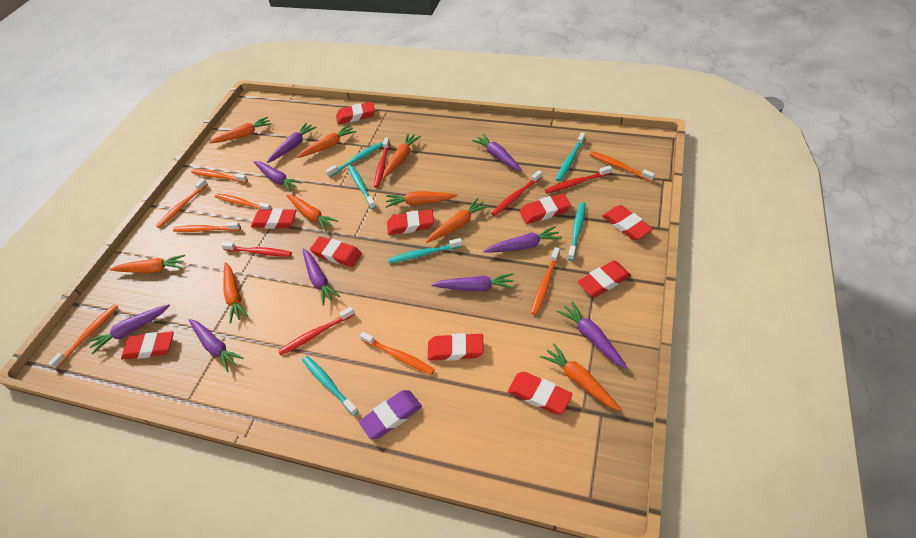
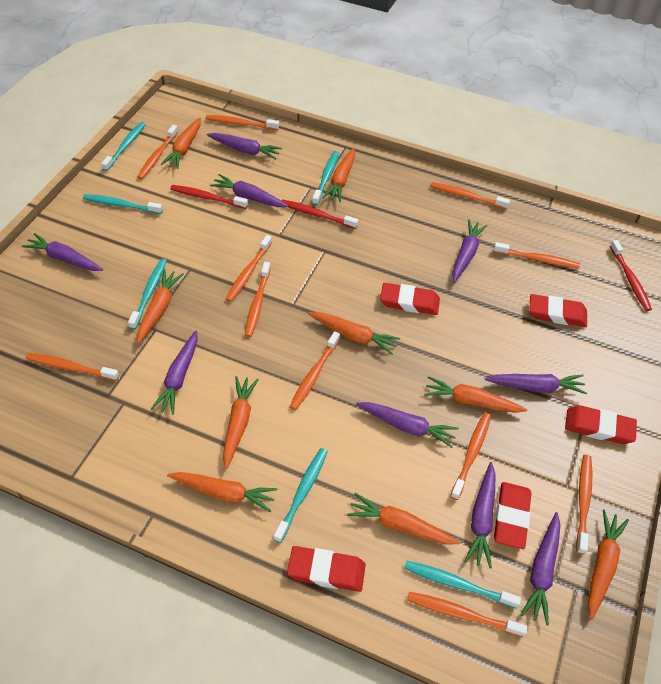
orange toothbrush: [48,304,118,369] [156,178,208,228] [173,222,241,232] [191,169,248,183] [215,193,272,209] [360,332,435,375] [531,247,560,315] [589,151,655,182] = 8 -> [26,353,119,381] [137,125,178,179] [206,115,279,130] [226,235,272,302] [245,262,271,337] [289,331,340,410] [407,592,528,637] [430,182,510,209] [450,413,491,500] [494,242,580,269] [576,455,592,555] = 11
purple eraser: [359,390,422,439] = 1 -> none = 0
red eraser: [121,331,174,360] [251,208,296,229] [310,236,362,267] [336,102,375,124] [387,209,434,235] [428,333,484,361] [508,372,572,414] [520,193,571,224] [577,261,631,297] [602,205,653,240] = 10 -> [287,546,366,592] [380,283,440,315] [494,482,532,549] [529,294,587,327] [565,405,637,444] = 5
red toothbrush: [221,242,292,257] [278,306,355,356] [374,138,390,188] [491,170,542,216] [545,165,612,194] = 5 -> [170,185,248,209] [281,199,358,229] [610,240,652,311] = 3

